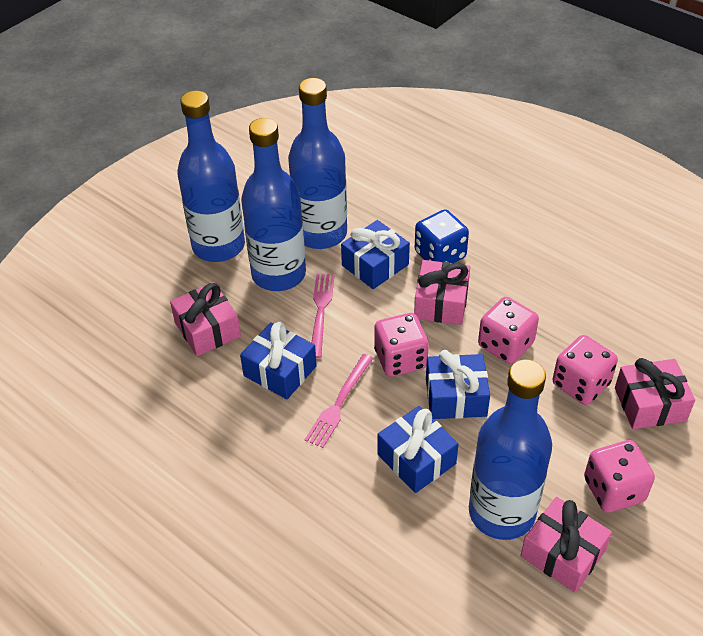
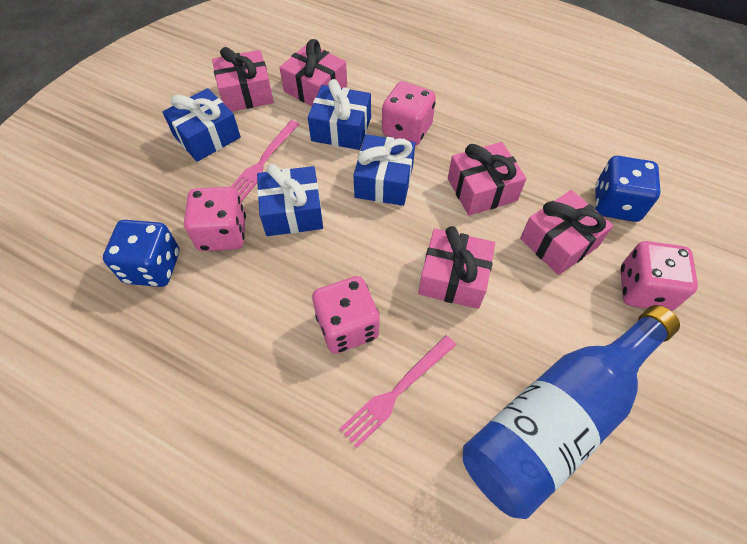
blue bottle: [177,91,245,262] [241,118,306,291] [288,78,347,249] [469,360,552,540] = 4 -> [463,305,680,519] = 1
blue dice: [415,209,469,263] = 1 -> [103,220,179,287] [595,156,661,222] = 2
pink gift: [170,282,241,356] [414,260,470,325] [521,497,612,593] [615,358,695,429] = 4 -> [212,47,274,111] [279,39,347,106] [418,226,495,309] [448,142,527,216] [520,190,613,275] = 5

